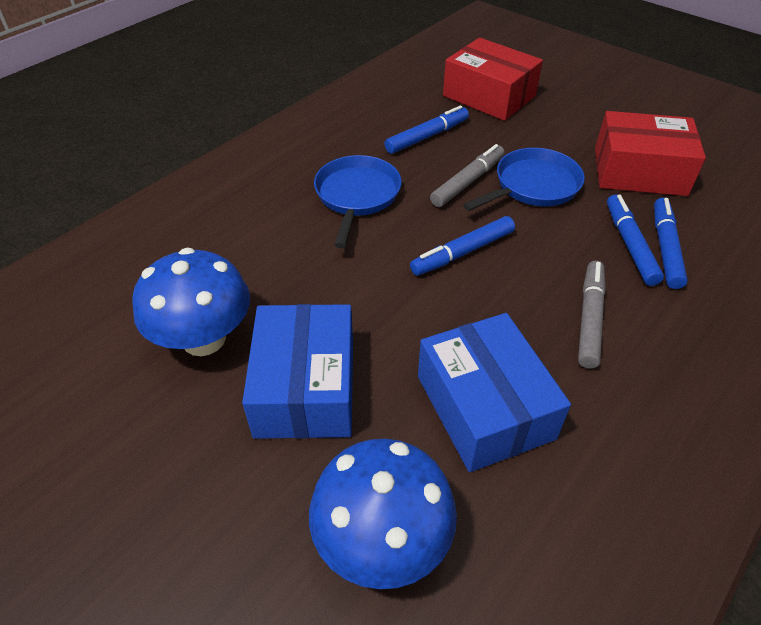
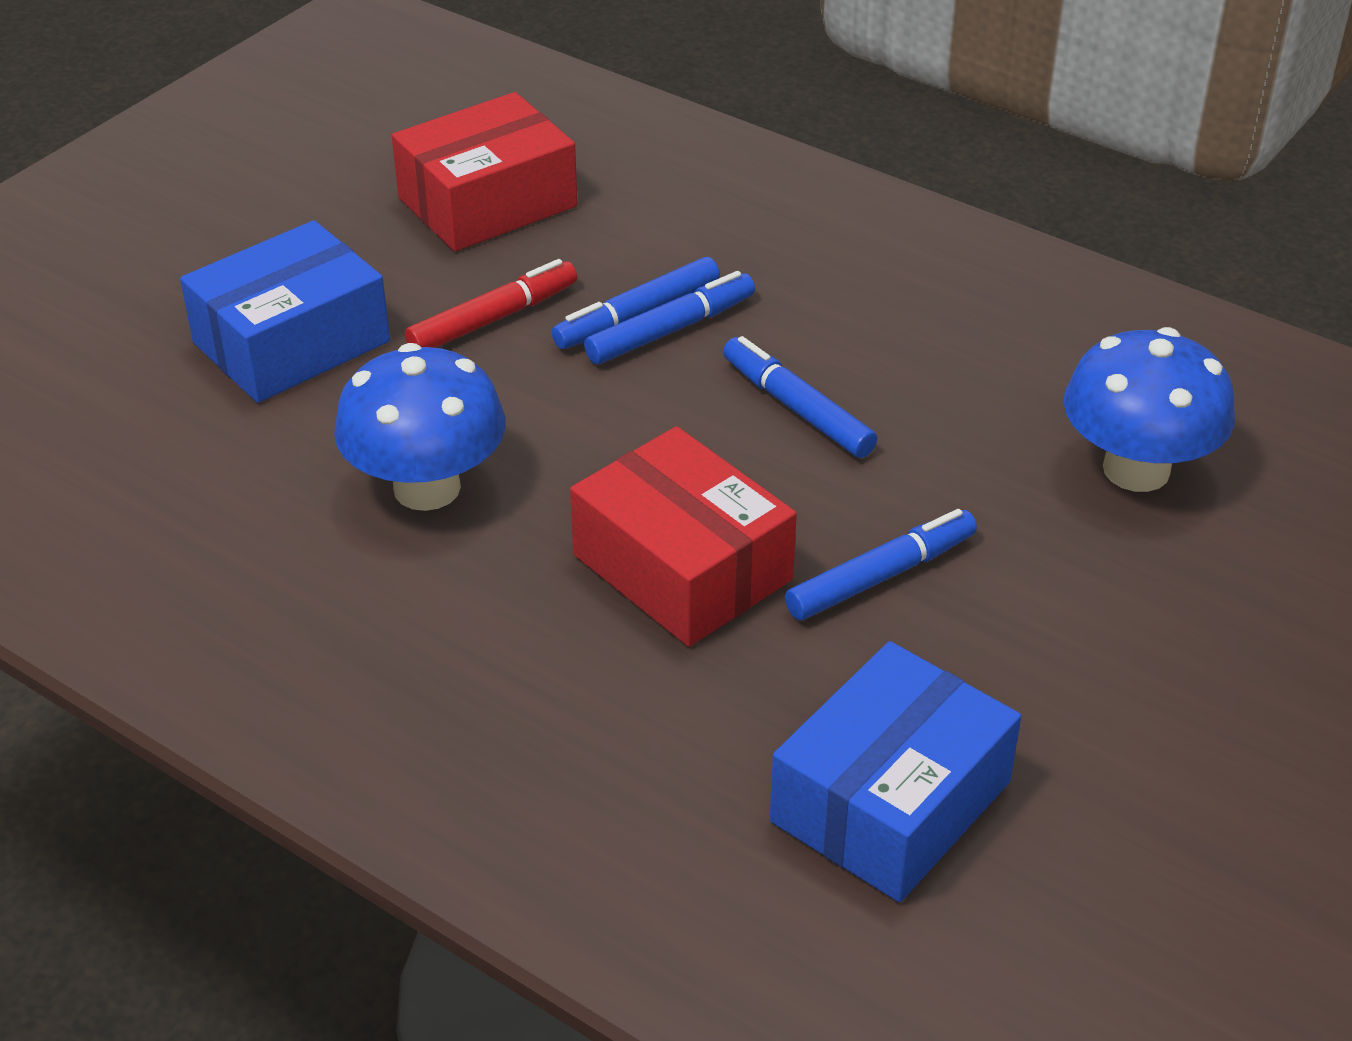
blue pan: [314,155,402,248] [463,148,585,211] = 2 -> none = 0
grey marker: [430,144,504,207] [578,261,606,369] = 2 -> none = 0
red marker: none = 0 -> [405,259,577,348] = 1

